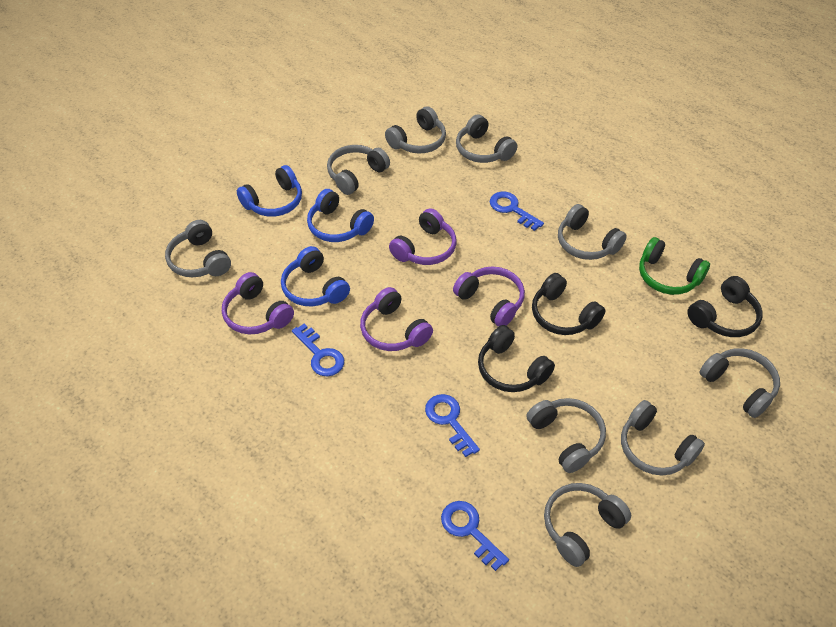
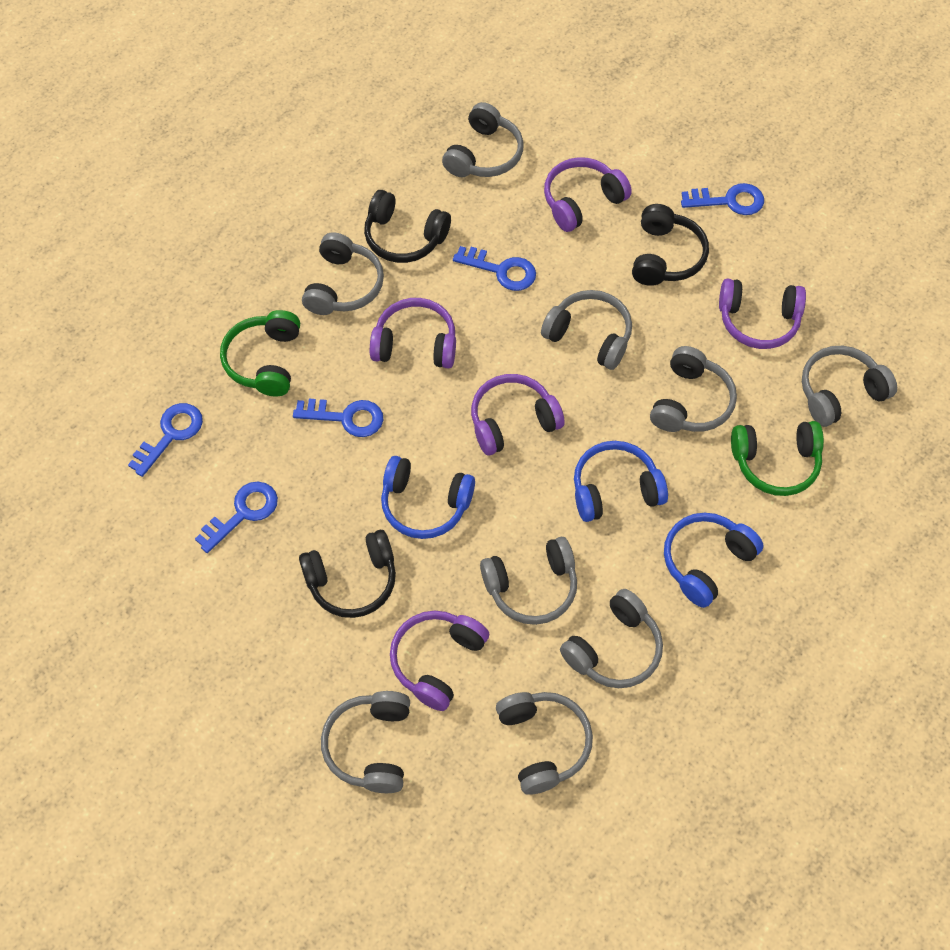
blue key: [292,324,344,376] [425,394,480,457] [441,501,509,571] [490,192,544,231] = 4 -> [128,403,203,477] [195,482,278,553] [293,399,383,437] [453,246,536,291] [681,183,764,215] = 5
green headphones: [639,237,710,295] = 1 -> [220,310,300,396] [731,421,824,496] = 2
purple headphones: [222,272,294,334] [360,287,433,351] [389,208,456,265] [453,267,525,327] = 4 -> [370,298,456,369] [390,611,489,711] [471,374,564,455] [544,157,632,232] [719,279,806,349] = 5

